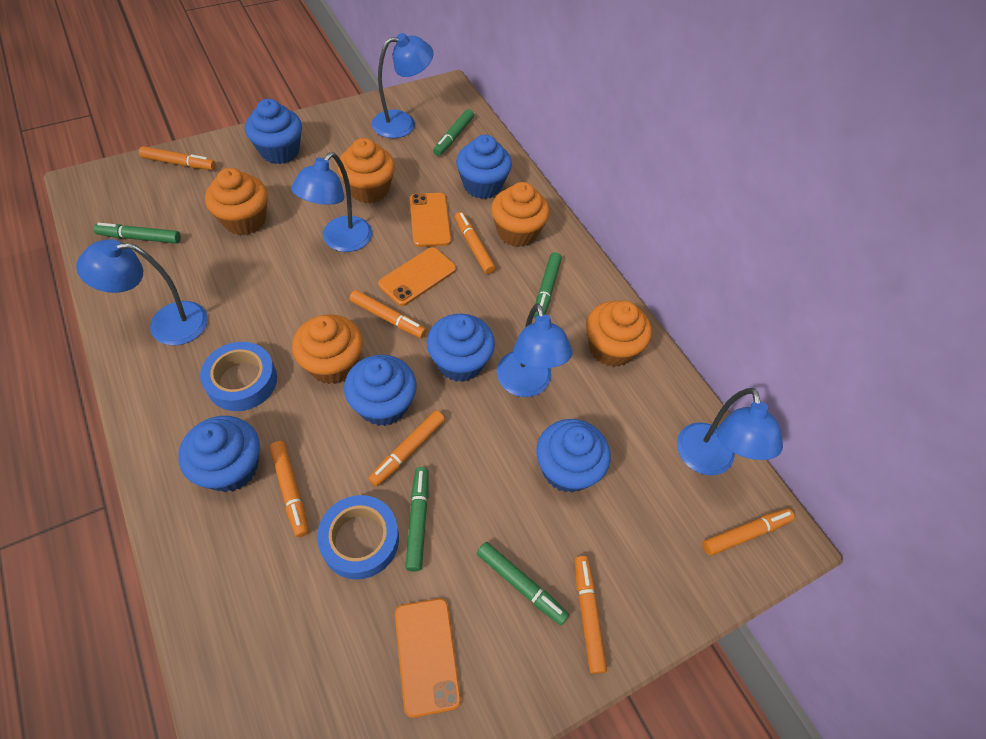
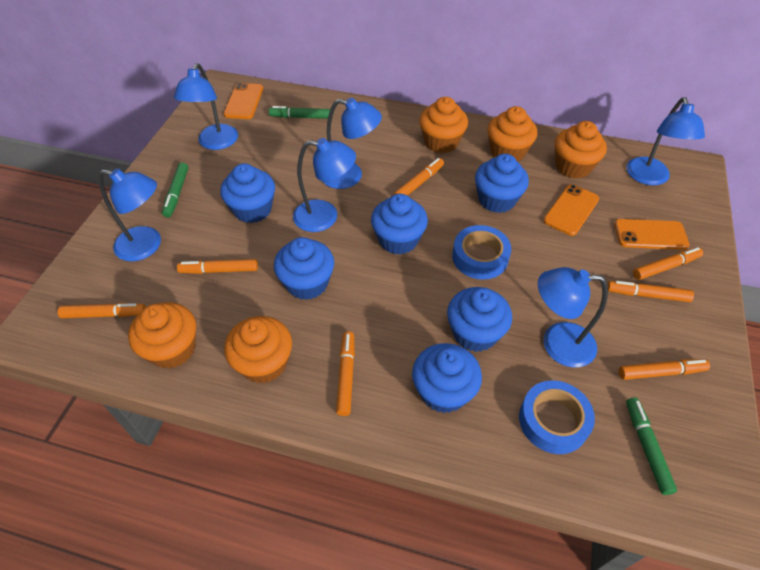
blue lamp: [76,239,208,345] [291,152,372,252] [372,33,434,138] [497,303,573,397] [677,388,783,475] = 5 -> [98,169,161,261] [174,63,238,150] [293,138,356,232] [323,98,382,189] [538,267,608,368] [626,97,705,186] = 6
green marker: [93,223,181,244] [405,467,429,572] [433,109,474,156] [477,542,569,625] [534,252,562,319] = 5 -> [162,162,188,217] [269,106,330,119] [626,397,677,495] = 3

